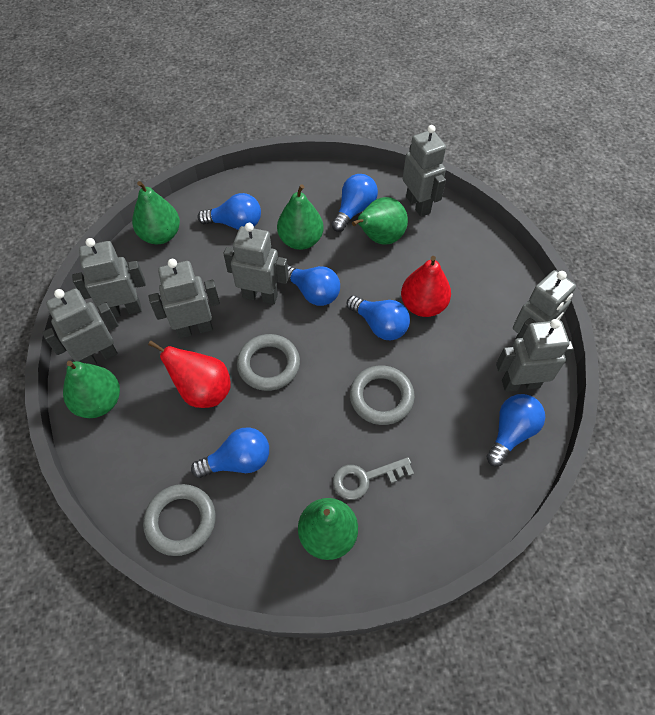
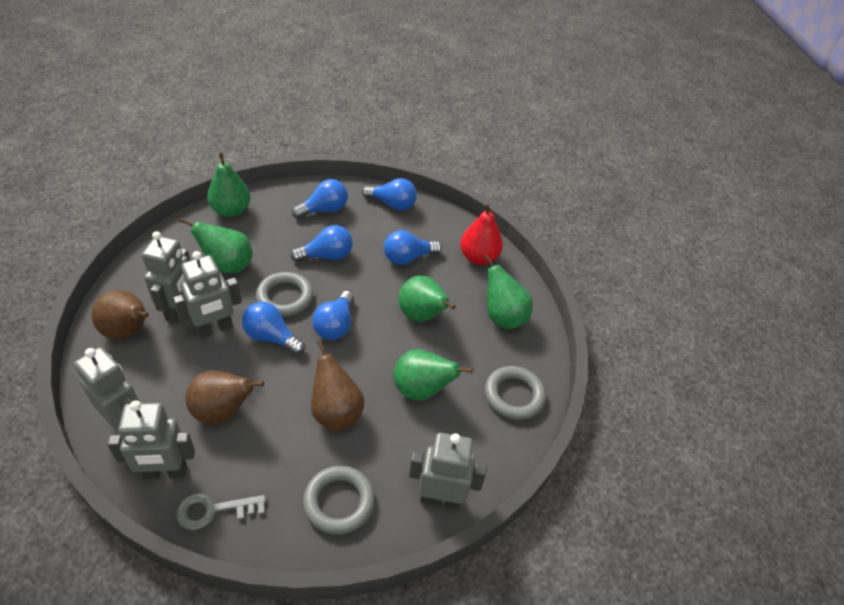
brown pear: none = 0 -> [91,290,149,340] [186,371,264,425] [311,340,365,431] = 3
grey robot: [42,288,119,365] [72,238,146,318] [149,259,220,339] [223,223,289,304] [403,125,446,217] [496,319,574,392] [513,270,576,339] = 7 -> [74,347,139,429] [107,400,195,480] [142,231,191,323] [173,251,242,339] [409,433,487,510] = 5
red pear: [148,341,231,408] [401,256,451,317] = 2 -> [460,203,503,265] = 1

